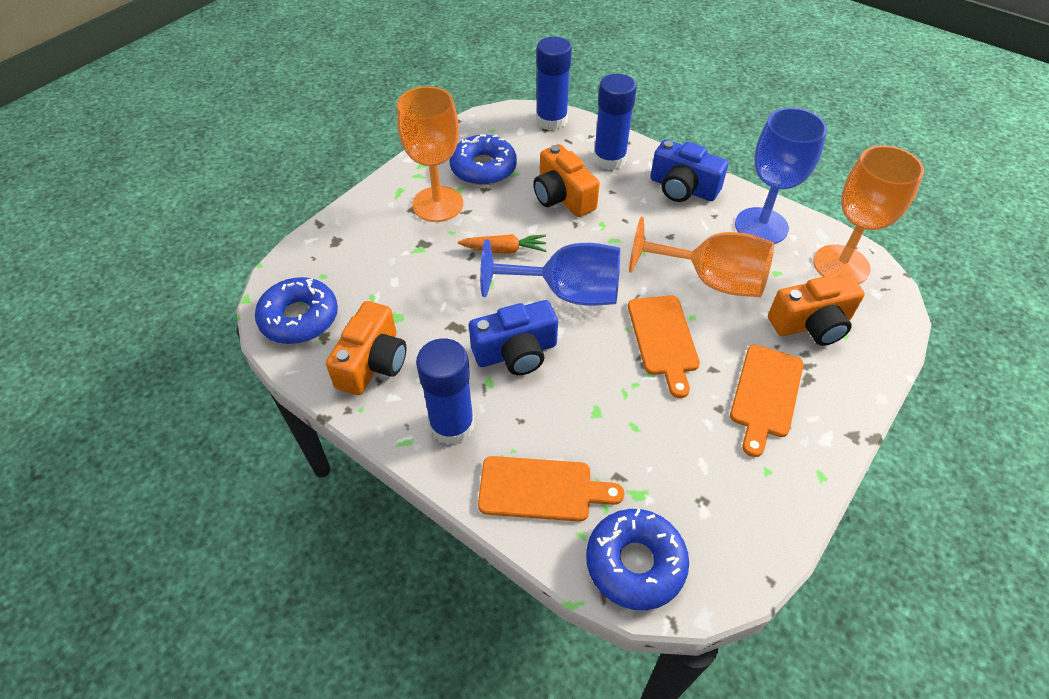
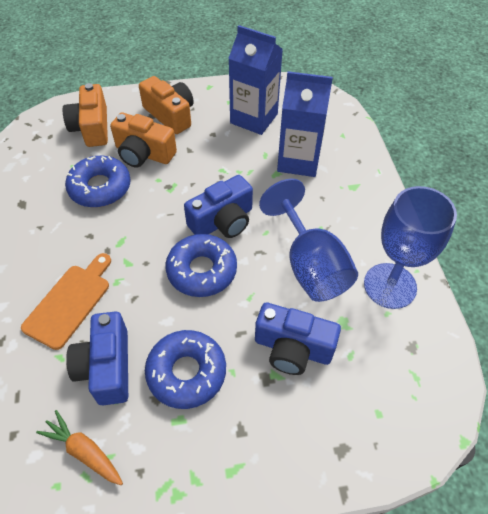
blue camera: [469,300,558,375] [650,139,728,202] = 2 -> [66,311,128,405] [184,175,253,238] [255,303,341,375] = 3
blue carton: none = 0 -> [228,25,283,135] [277,71,333,177] = 2
blue glue stick: [416,338,474,445] [536,36,572,130] [593,74,637,170] = 3 -> none = 0
orange cutting board: [478,456,624,522] [628,295,700,398] [730,345,803,457] = 3 -> [21,253,111,350] = 1
orange goblet: [397,86,463,222] [629,217,774,297] [813,145,924,284] = 3 -> none = 0

